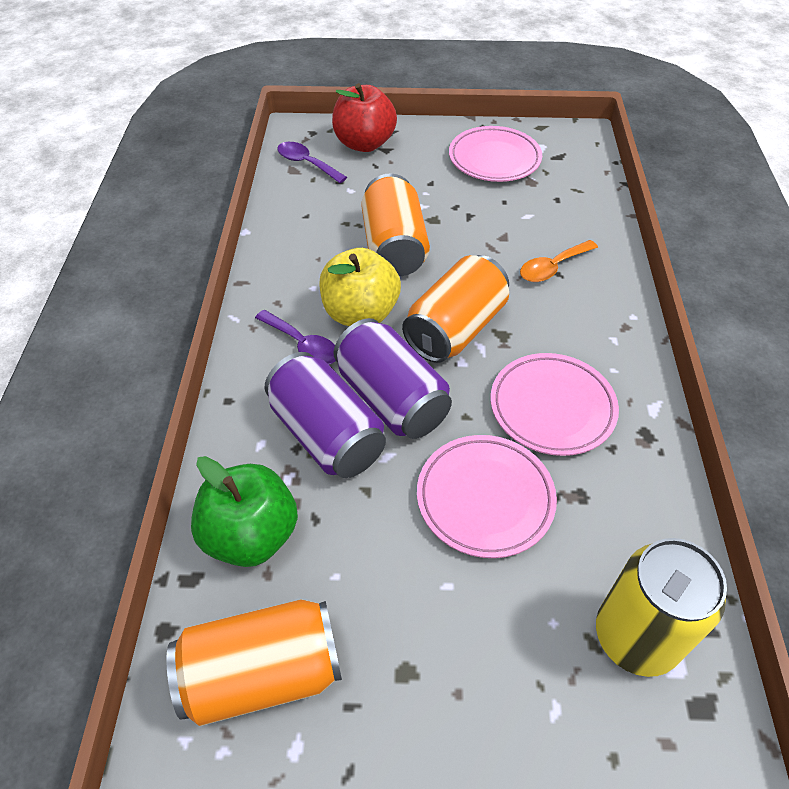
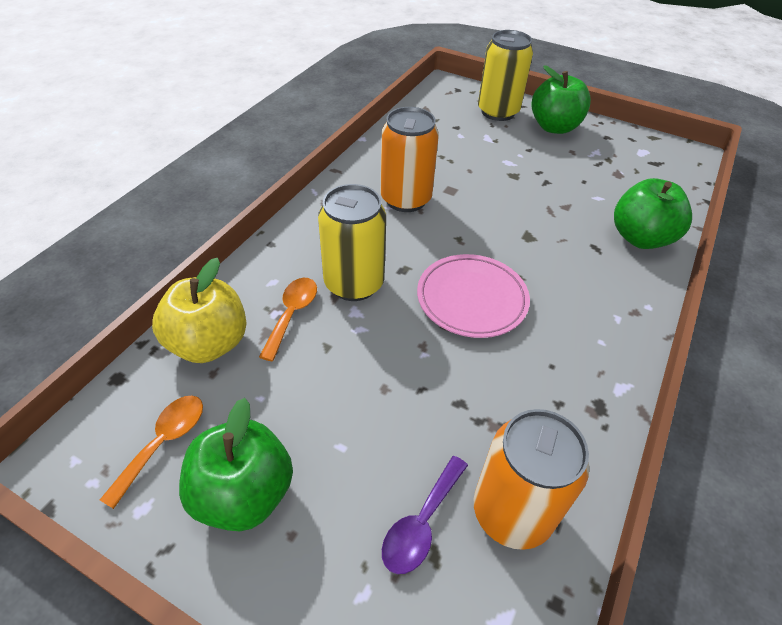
green apple: [191,456,298,567] = 1 -> [179,398,293,531] [531,65,591,134] [614,178,692,249] = 3
orange can: [167,599,342,726] [361,173,430,276] [402,255,509,363] = 3 -> [380,107,439,212] [474,409,589,550] = 2
orange spoon: [520,240,598,282] = 1 -> [100,396,203,509] [259,278,317,361] = 2
pink plate: [417,435,557,558] [449,126,542,182] [491,353,619,456] = 3 -> [417,254,530,338] = 1
purple can: [265,352,386,478] [333,318,452,439] = 2 -> none = 0
purple spoon: [255,310,336,364] [277,142,347,183] = 2 -> [382,456,468,574] = 1
red apple: [332,83,397,152] = 1 -> none = 0
yellow can: [596,538,727,677] = 1 -> [318,184,386,301] [478,30,533,121] = 2

